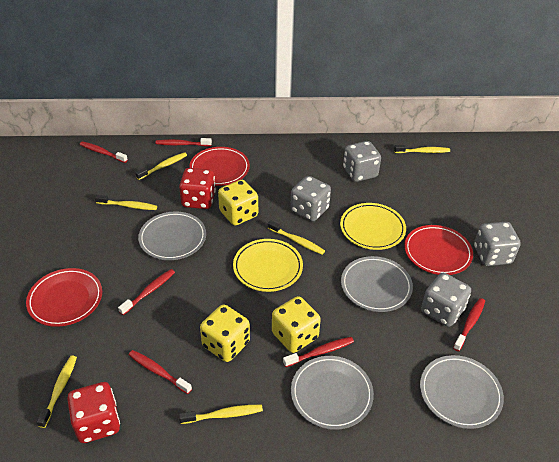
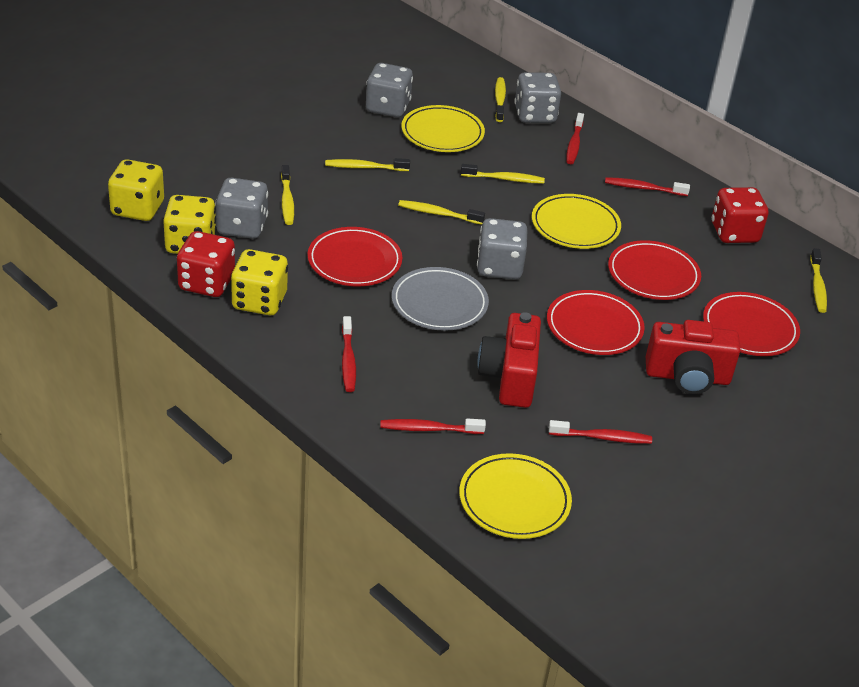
grey plate: [138,212,206,260] [291,356,374,430] [341,256,413,312] [420,355,504,429] = 4 -> [392,267,489,331] = 1
red camera: none = 0 -> [477,312,541,408] [646,320,741,394] = 2
red plate: [26,268,102,327] [189,147,250,186] [404,225,473,275] = 3 -> [308,227,402,286] [547,290,645,355] [608,240,701,300] [703,292,800,356] = 4
red toothbrush: [80,141,128,163] [118,269,175,315] [129,350,192,394] [155,138,212,147] [283,337,354,367] [453,298,485,351] = 6 -> [342,316,356,392] [380,419,486,434] [549,420,652,444] [566,113,584,164] [605,177,690,196] = 5
yellow plate: [233,239,303,292] [340,203,406,250] = 2 -> [401,105,485,152] [459,453,572,539] [532,194,621,249] = 3

